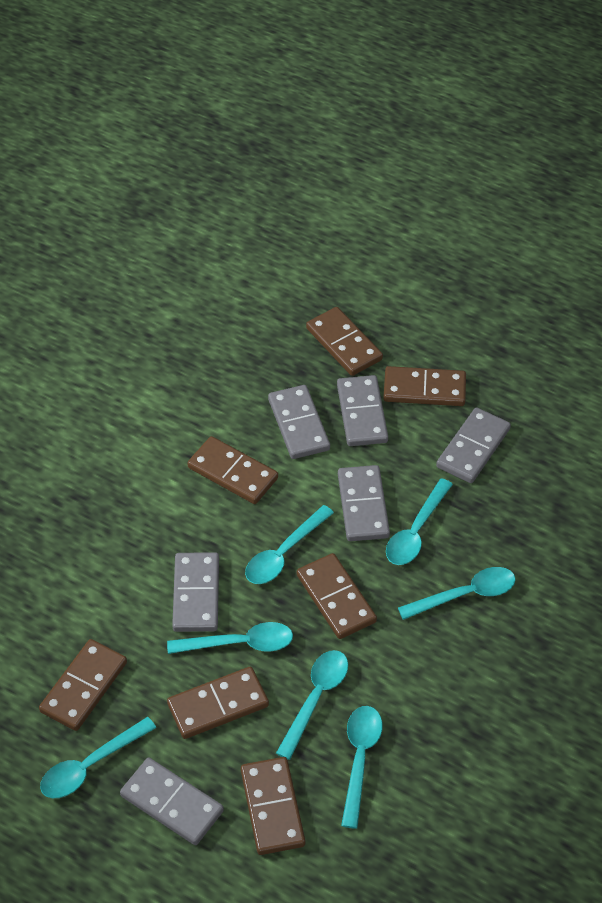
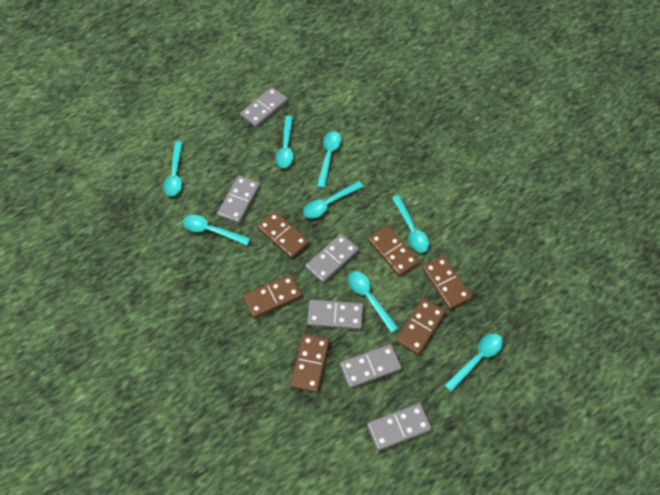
brown domino: [39,639,127,731] [167,667,269,739] [187,436,278,504] [241,757,305,855] [297,553,377,639] [306,307,383,376] [383,366,466,406] = 7 -> [243,274,302,318] [257,211,309,259] [290,334,330,393] [368,226,419,277] [396,298,446,355] [422,256,472,310] = 6
turquoise spoon: [40,717,156,798] [167,622,293,654] [245,505,334,584] [276,650,348,760] [341,706,383,829] [386,478,453,565] [398,567,516,620] = 7 -> [163,142,183,197] [182,215,251,245] [275,116,294,168] [303,181,364,218] [317,131,341,188] [348,272,399,333] [392,195,429,253] [444,333,503,392] = 8

